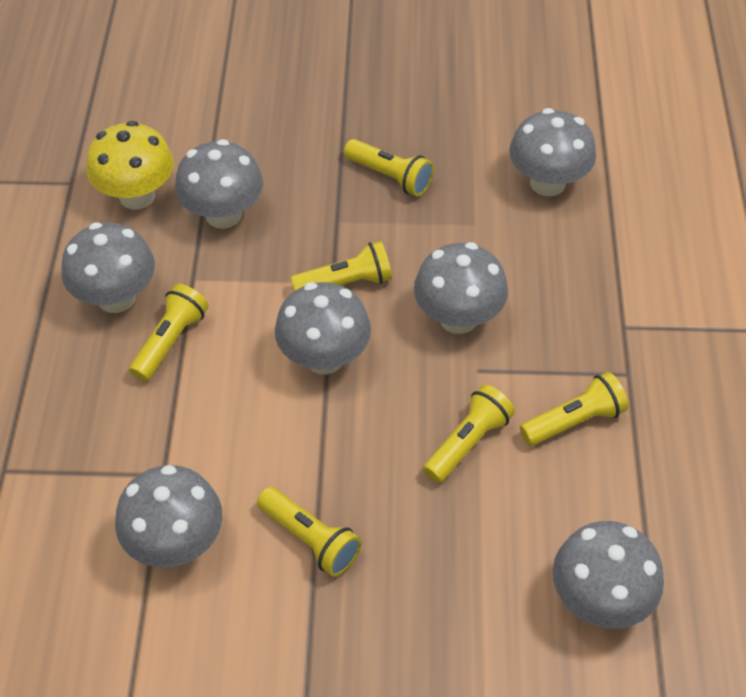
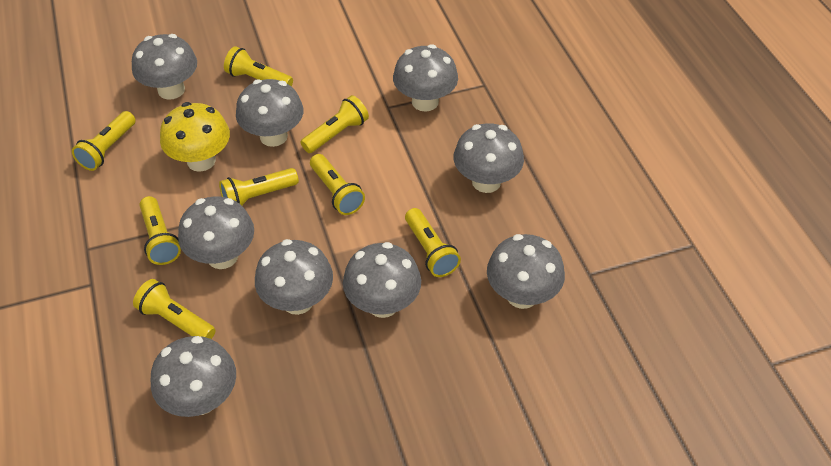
grey mushroom: [61,222,155,313] [115,465,223,568] [175,139,263,229] [275,282,371,374] [414,242,508,334] [509,108,596,196] [553,521,664,628] = 7 -> [132,34,197,100] [151,336,236,417] [178,196,254,269] [236,79,303,147] [255,239,333,315] [343,242,421,318] [393,44,458,112] [453,123,524,193] [487,234,565,309] = 9
yellow flashlight: [129,284,209,381] [257,487,361,577] [290,241,392,291] [344,139,434,196] [423,385,515,483] [520,372,628,446] = 6 -> [72,111,136,171] [133,279,216,339] [139,196,181,265] [219,168,299,205] [224,46,293,87] [300,95,369,153] [310,154,365,215] [405,208,461,277] = 8

